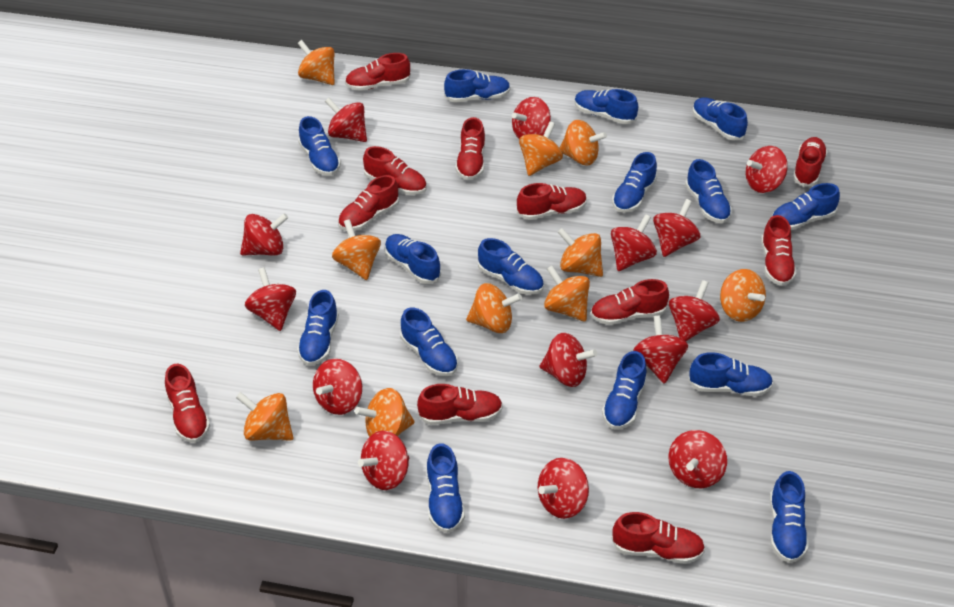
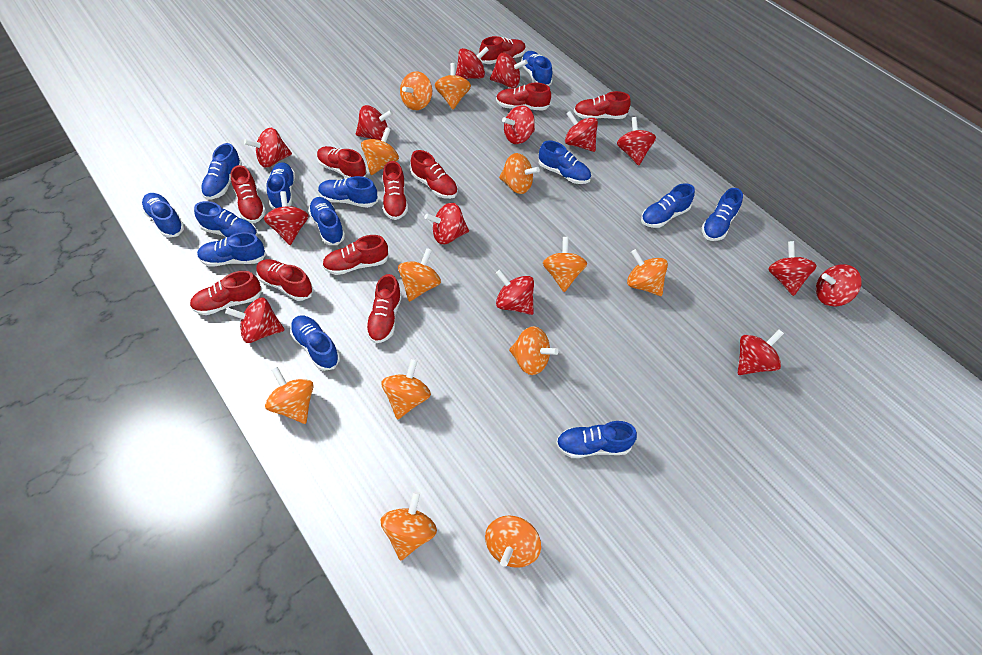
blue shoe: [297,290,339,366] [298,116,341,176] [384,234,441,284] [400,308,458,376] [426,443,465,533] [444,69,511,103] [478,238,544,295] [574,89,638,124] [602,351,647,429] [612,152,657,213] [685,159,732,223] [688,352,773,396] [692,97,748,141] [770,471,809,563] [771,183,840,230] = 15 -> [141,193,184,238] [194,201,258,237] [197,232,266,266] [201,143,242,200] [267,162,295,209] [290,315,340,371] [308,197,345,245] [318,176,378,208] [521,51,553,86] [539,141,591,184] [556,421,637,458] [641,183,695,228] [702,188,743,241] = 13
orange spinning top: [236,392,293,441] [298,40,335,85] [332,219,381,280] [355,388,414,437] [466,283,522,333] [519,121,563,176] [544,265,590,322] [558,228,603,277] [559,120,607,166] [720,269,766,322] = 10 -> [265,367,314,424] [361,127,399,175] [381,359,431,420] [381,491,437,561] [398,248,441,302] [400,71,432,110] [435,63,471,109] [485,516,541,568] [499,153,540,194] [509,326,559,375] [543,237,587,292] [627,249,668,296] = 12

